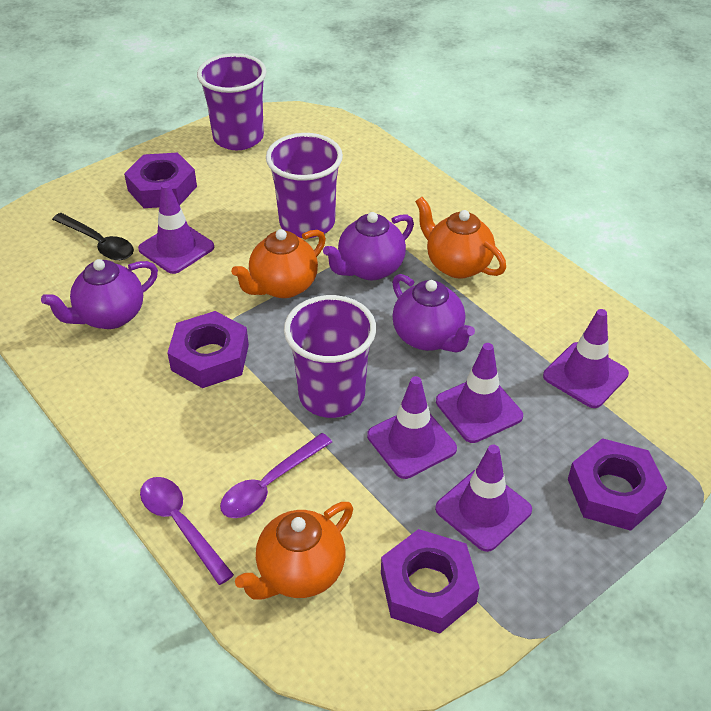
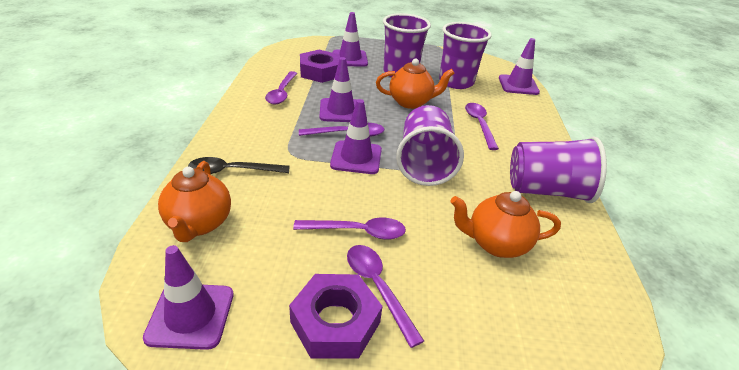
purple cup: [197,53,267,150] [266,133,343,238] [284,295,376,418] = 3 -> [383,13,431,77] [396,105,464,186] [439,22,492,89] [510,136,607,203] = 4
purple nut: [124,153,197,208] [167,311,249,388] [381,529,480,634] [568,438,667,531] = 4 -> [289,274,383,359] [300,50,340,83] = 2
purple spoon: [140,477,234,585] [220,433,332,518] = 2 -> [265,71,297,104] [293,217,406,240] [299,123,384,137] [347,245,424,348] [465,103,499,150] = 5
purple teapot: [41,259,158,329] [323,212,414,280] [392,274,475,352] = 3 -> none = 0

